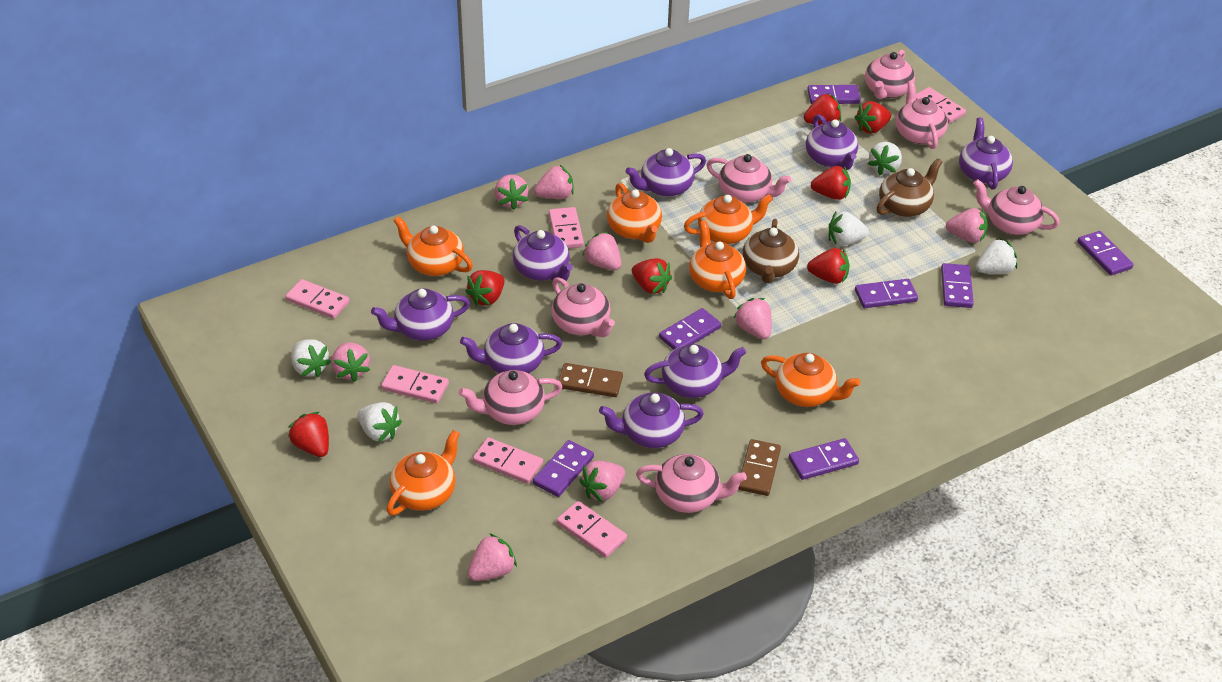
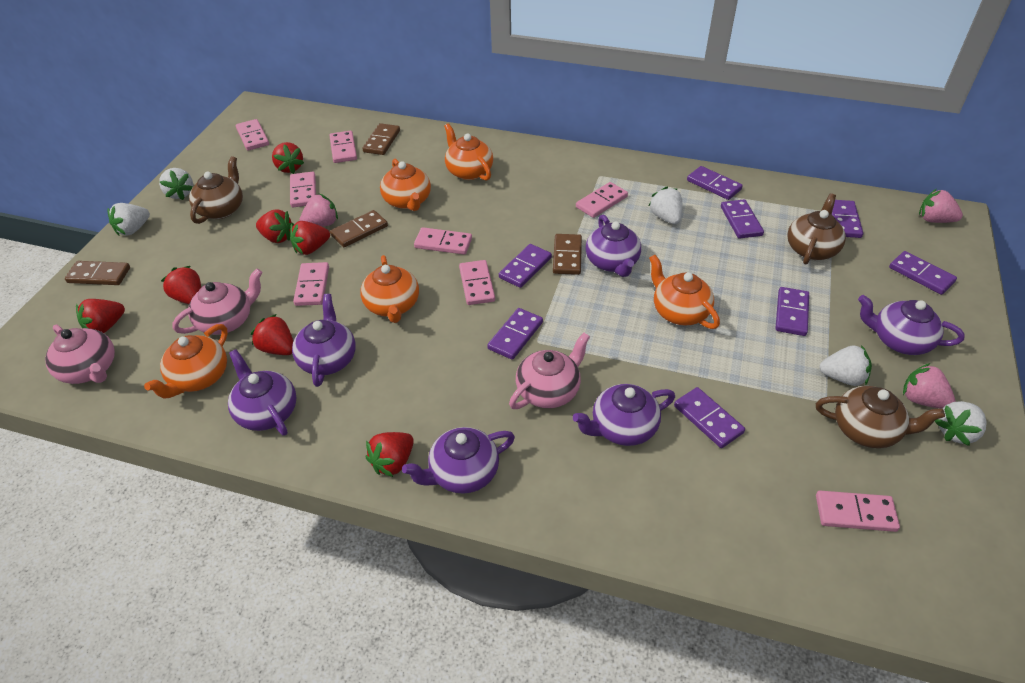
brown domino: [558,363,623,397] [738,439,781,496] = 2 -> [65,261,130,285] [330,210,388,247] [362,123,400,155] [553,234,582,275] = 4
brown teapot: [743,219,799,283] [877,158,942,217] = 2 -> [189,156,243,224] [787,193,846,264] [816,386,945,448] = 3
orange teapot: [387,430,460,515] [393,216,473,276] [607,183,662,243] [684,194,773,244] [689,220,746,299] [761,353,860,407] = 6 -> [144,324,228,399] [360,255,419,323] [380,159,431,211] [444,123,493,181] [649,255,720,329] = 5
pink domino: [285,279,350,319] [381,365,449,404] [473,437,543,484] [549,207,584,248] [557,501,627,558] [916,87,966,123] = 6 -> [236,119,269,151] [290,172,316,207] [293,262,329,306] [329,131,357,163] [414,227,472,255] [459,260,495,305] [576,182,628,218] [816,491,900,532] = 8
pink strawberry: [332,342,370,382] [468,533,517,581] [495,175,529,210] [534,165,574,199] [579,461,625,502] [582,232,621,270] [734,298,772,339] [946,208,988,243] = 8 -> [299,194,338,227] [903,363,956,409] [919,189,963,223] = 3
pink teapot: [459,370,562,425] [552,277,615,337] [636,454,747,513] [706,154,791,203] [865,50,915,99] [896,80,948,149] [973,179,1060,235] = 7 -> [45,325,115,384] [172,269,263,335] [509,333,590,409] = 3
purple domino: [533,440,594,497] [659,308,721,350] [789,438,859,480] [807,85,861,104] [855,279,918,308] [941,263,974,308] [1077,231,1134,275] = 7 -> [487,308,543,360] [499,244,552,288] [674,387,745,448] [687,166,743,200] [721,199,764,239] [775,287,809,336] [832,200,863,238] [889,251,957,295] = 8
purple teapot: [371,288,470,341] [460,323,562,373] [513,225,573,281] [599,392,704,448] [625,148,706,197] [644,344,746,398] [806,114,858,170] [959,117,1013,190] = 8 -> [228,349,297,436] [292,294,356,387] [402,427,515,494] [573,384,675,446] [586,215,641,277] [858,295,965,355] = 6

